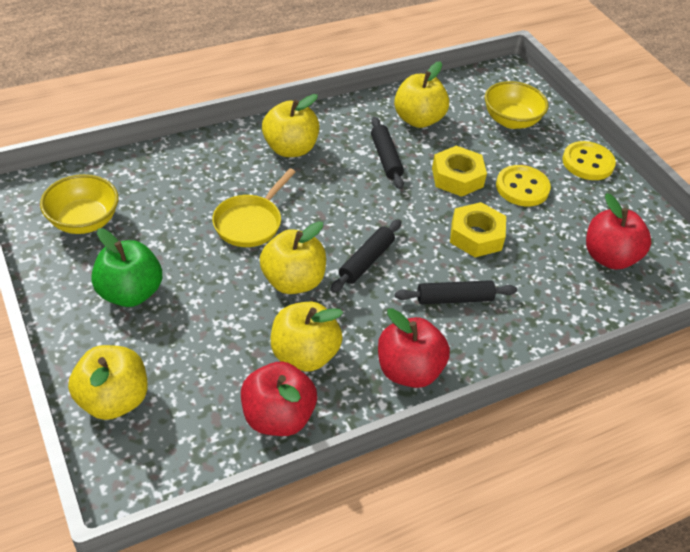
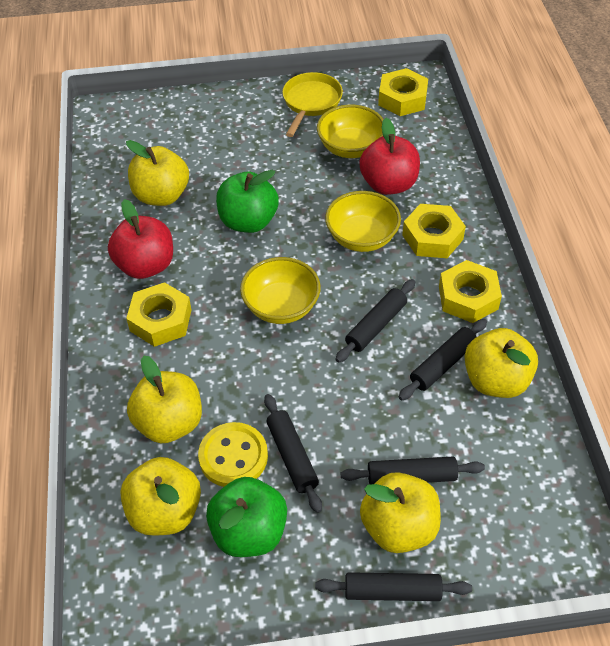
black rolling pin: [331,220,401,293] [371,117,404,189] [395,280,517,305] = 3 -> [264,394,322,513] [315,572,472,601] [335,279,415,363] [341,457,485,485] [399,319,487,400] = 5
green apple: [91,228,162,307] = 1 -> [206,477,287,557] [216,170,279,233] = 2
red apple: [241,362,317,436] [378,308,450,388] [586,193,651,270] = 3 -> [108,199,173,279] [359,118,420,195] = 2
yellow bowl: [40,174,119,234] [485,81,548,129] = 2 -> [240,257,321,324] [317,105,384,158] [325,191,401,252] = 3
yellow button: [496,165,551,206] [562,141,616,180] = 2 -> [198,422,268,487] = 1
yellow nut: [432,146,487,197] [450,202,506,257] = 2 -> [126,282,191,347] [378,68,428,116] [402,204,466,258] [439,260,502,323] = 4

